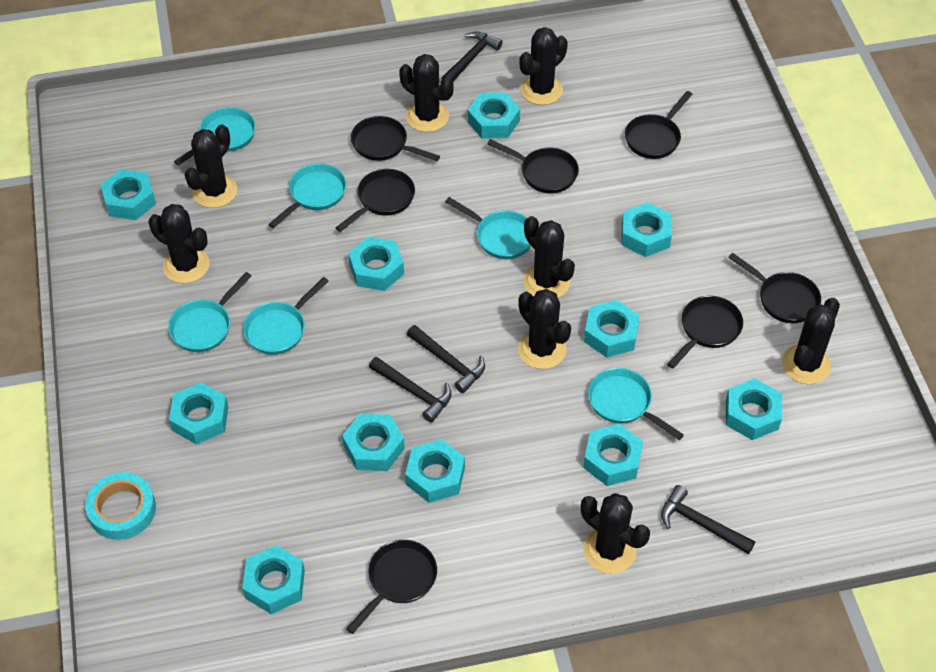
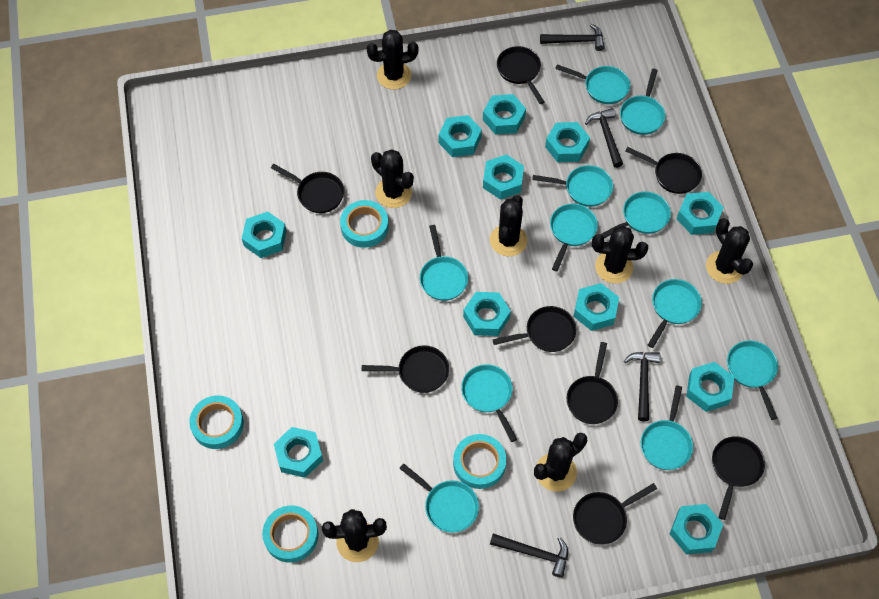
black cactus: [149,204,210,283] [185,125,237,208] [399,54,454,132] [518,289,571,369] [519,27,568,105] [523,216,575,298] [581,493,650,574] [782,298,840,384] = 8 -> [322,509,387,562] [366,30,419,90] [371,149,414,208] [490,195,527,256] [534,433,587,492] [592,226,648,284] [706,218,753,284] = 7
black pan: [336,169,415,232] [346,540,437,634] [351,116,440,161] [487,139,579,194] [625,91,693,159] [667,296,743,369] [728,253,821,323] = 7 -> [271,164,344,213] [362,345,449,393] [492,306,577,352] [497,46,544,104] [567,342,618,424] [573,483,657,545] [626,147,702,194] [712,436,765,520] = 8
turquoise pan: [168,272,251,352] [174,107,256,166] [243,277,329,355] [268,164,346,228] [445,197,531,259] [588,368,684,440] = 6 -> [399,463,479,533] [420,225,468,301] [461,364,517,442] [532,165,613,207] [550,204,598,271] [555,64,630,104] [600,192,671,239] [620,69,665,135] [641,385,693,470] [648,279,702,348] [727,340,778,420] = 11
turquoise tape: [85,472,156,540] = 1 -> [189,395,244,449] [262,506,318,563] [340,200,389,248] [453,434,506,489] = 4

